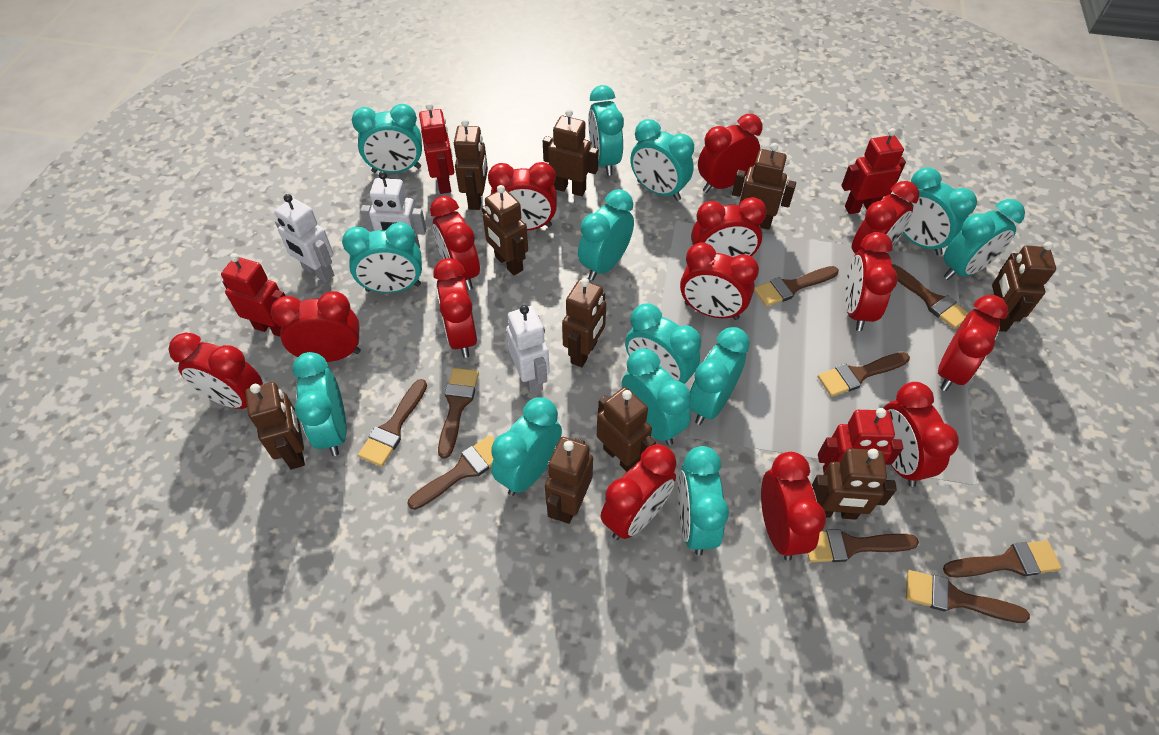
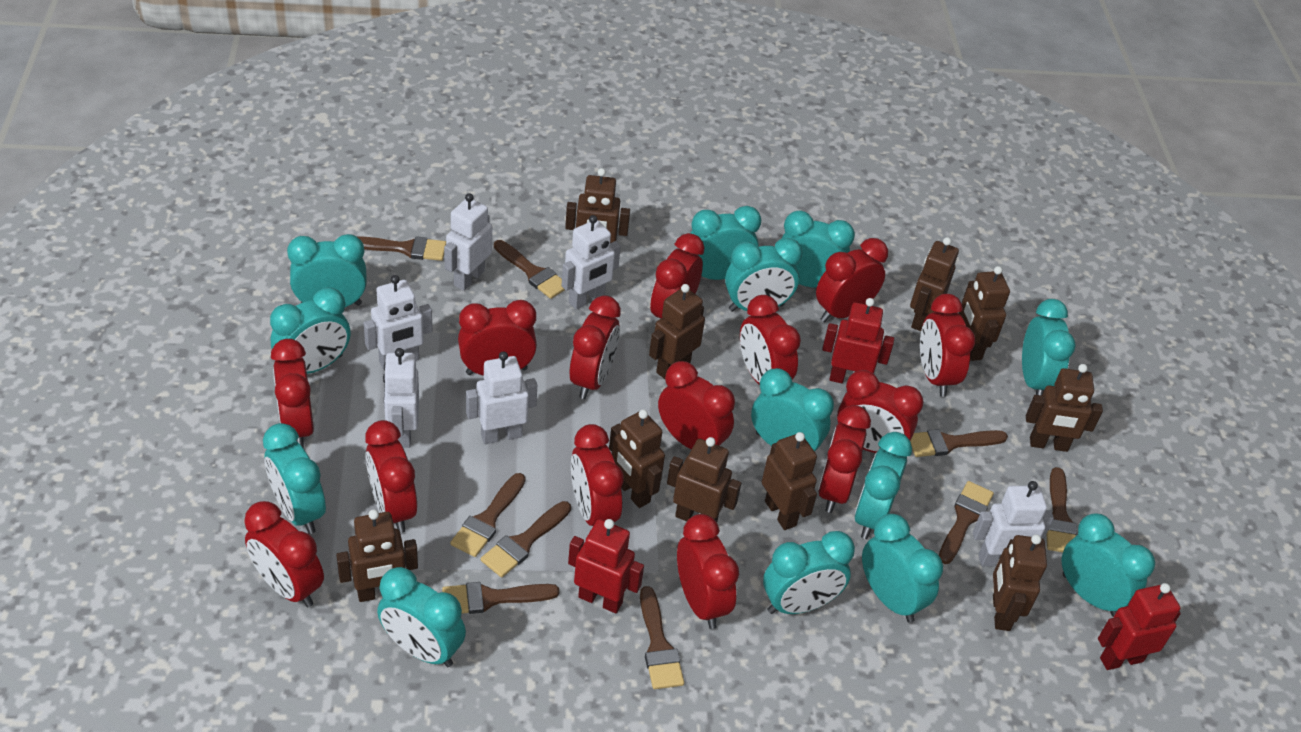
red robot: [221,253,285,337] [419,102,454,194] [818,408,903,473] [841,128,906,214] = 4 -> [568,519,644,613] [822,298,894,383] [1098,583,1181,670] = 3
white robot: [275,194,334,283] [360,171,426,249] [506,305,550,394] = 3 -> [364,275,432,370] [383,348,419,448] [444,193,492,291] [466,352,537,444] [562,215,621,309] [973,481,1054,567] = 6

